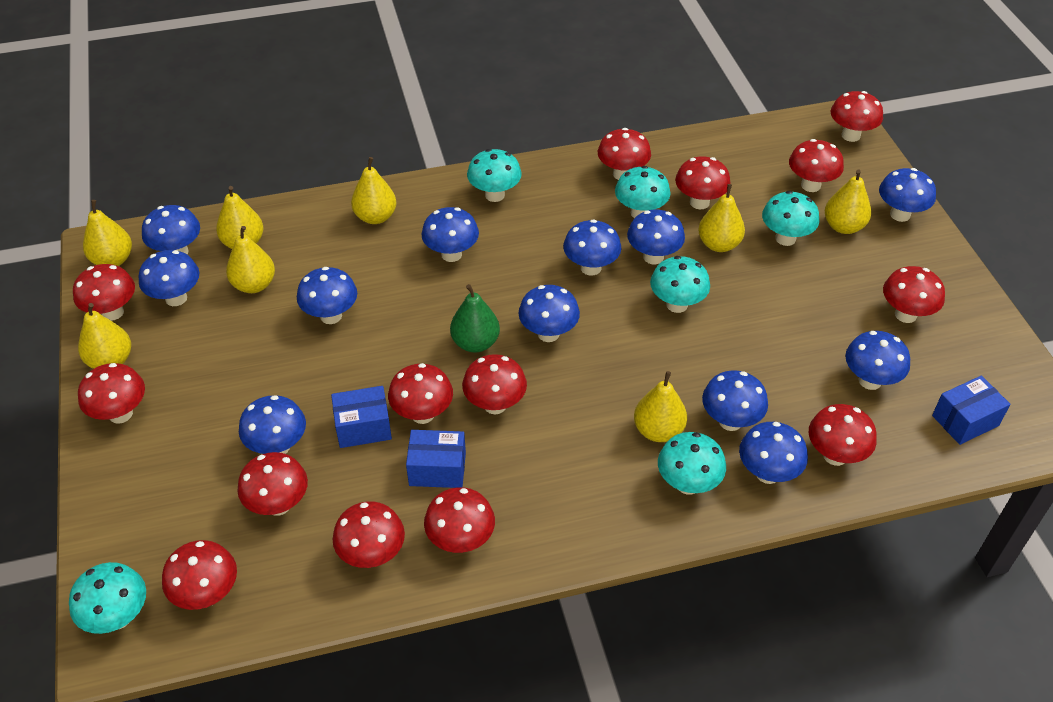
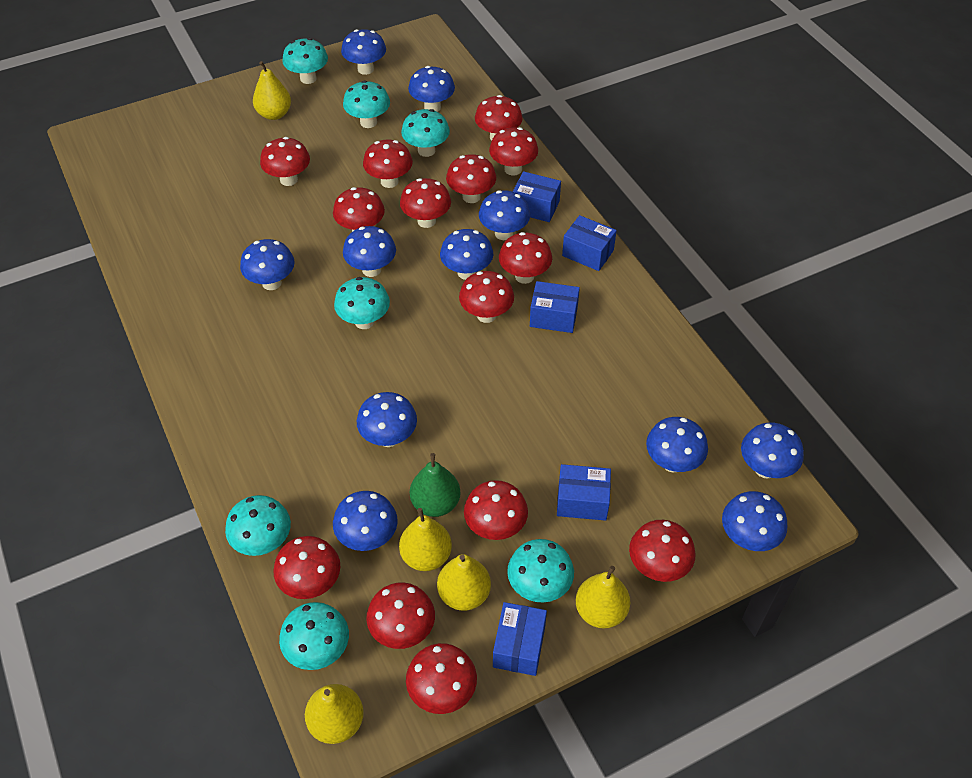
blue box: [331,386,392,448] [406,430,466,488] [932,375,1010,445] = 3 -> [493,602,547,676] [513,171,561,222] [530,281,580,333] [557,464,611,521] [562,215,617,271] = 5
blue mushroom: [139,250,199,306] [142,205,200,254] [239,395,306,454] [297,267,357,324] [421,207,479,262] [519,285,580,342] [563,219,621,276] [627,210,685,264] [702,370,768,431] [739,422,808,484] [845,331,910,390] [879,168,936,222] = 12 -> [240,239,295,290] [333,491,398,551] [341,29,386,75] [343,226,396,277] [357,392,417,447] [408,66,455,112] [440,229,493,280] [479,190,530,240] [646,417,708,472] [722,491,787,551] [741,423,804,479] = 11
turquoise mushroom: [69,562,146,634] [467,149,522,202] [615,166,671,218] [650,256,710,313] [658,432,726,495] [762,191,819,246] = 6 -> [225,495,291,556] [279,602,349,670] [282,38,328,84] [334,277,390,329] [343,80,390,128] [401,109,450,157] [507,539,574,602] = 7
yellow pear: [78,303,131,369] [83,200,132,266] [216,186,263,249] [226,226,275,293] [351,157,396,224] [634,371,687,442] [698,184,745,252] [825,169,871,234] = 8 -> [253,61,291,120] [305,684,364,744] [399,508,452,571] [437,554,491,611] [576,566,630,629] = 5

